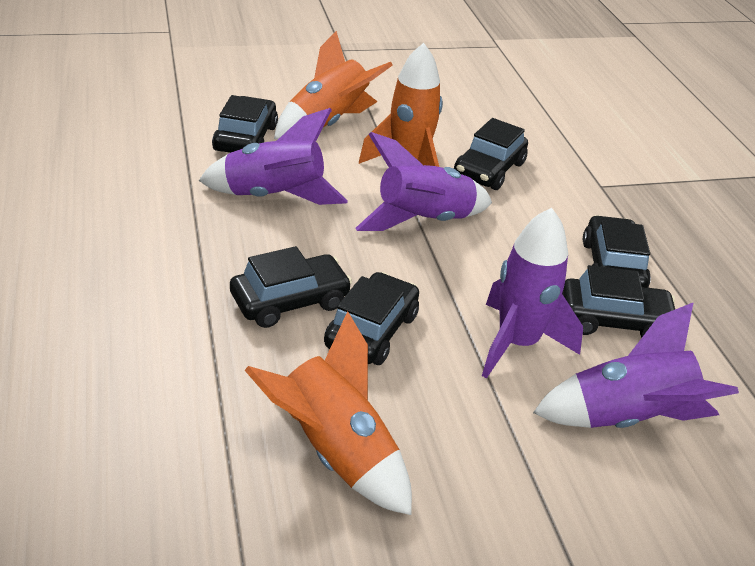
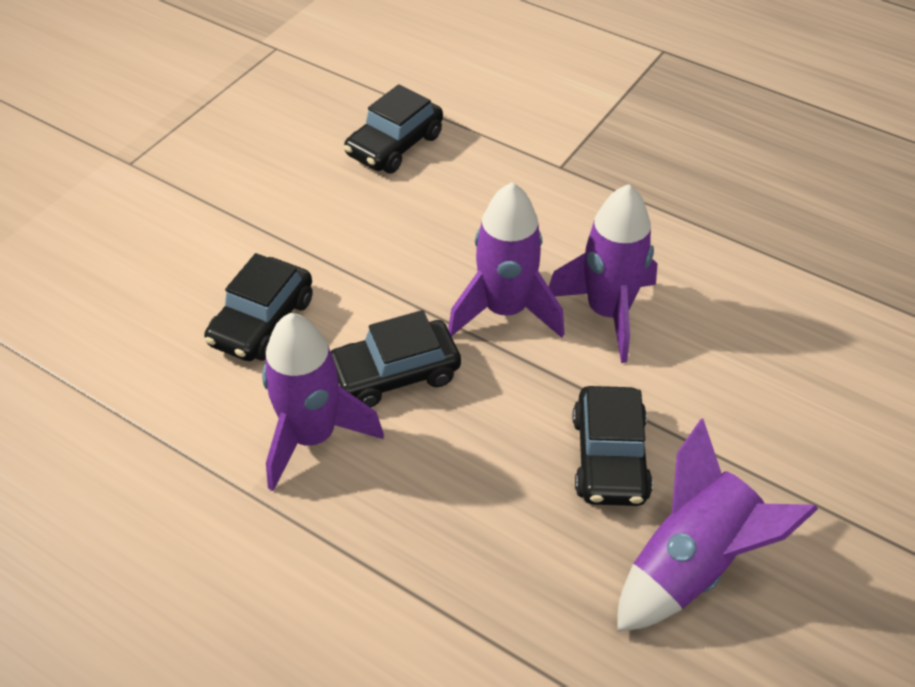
black car: [212,95,278,153] [230,246,352,328] [324,272,419,365] [454,118,528,190] [562,265,675,337] [583,215,651,288] = 6 -> [204,253,313,361] [330,310,461,408] [344,84,443,173] [573,386,653,506] = 4
orange rocket: [245,311,412,515] [274,31,393,139] [359,43,443,167] = 3 -> none = 0

